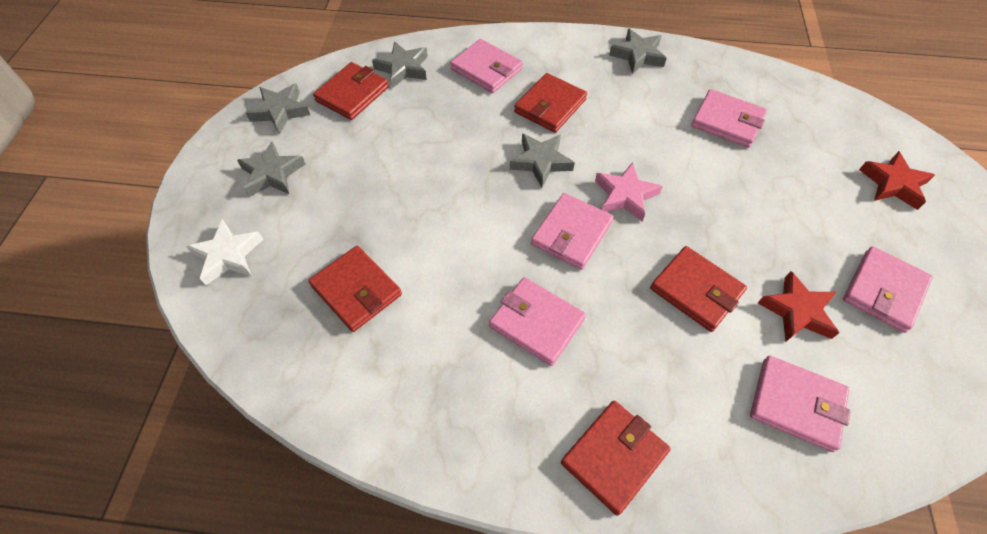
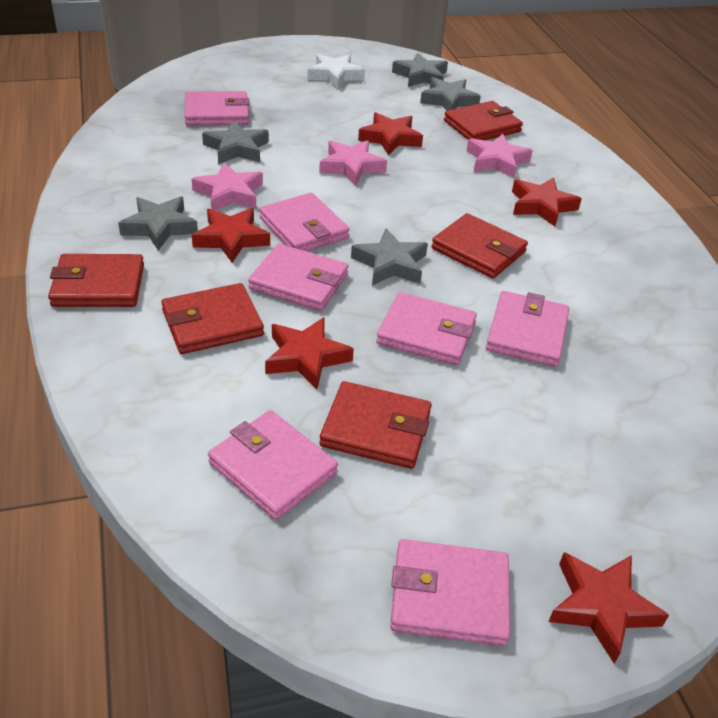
pink star: [595,162,663,221] = 1 -> [192,163,263,211] [319,140,387,185] [466,134,533,178] = 3
pink wallet: [450,39,523,93] [489,277,586,366] [531,193,614,270] [691,89,767,148] [750,355,851,452] [843,246,933,333] = 6 -> [184,91,250,125] [208,410,338,520] [248,244,348,311] [259,193,349,251] [376,292,477,366] [390,539,510,646] [486,291,569,367] = 7
red star: [758,271,839,342] [859,151,935,210] = 2 -> [192,208,270,263] [265,317,354,389] [358,112,423,155] [512,177,582,226] [548,552,669,664] = 5

